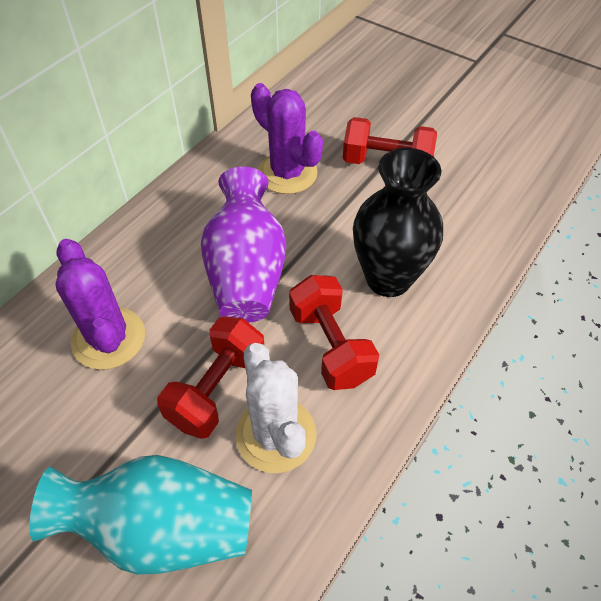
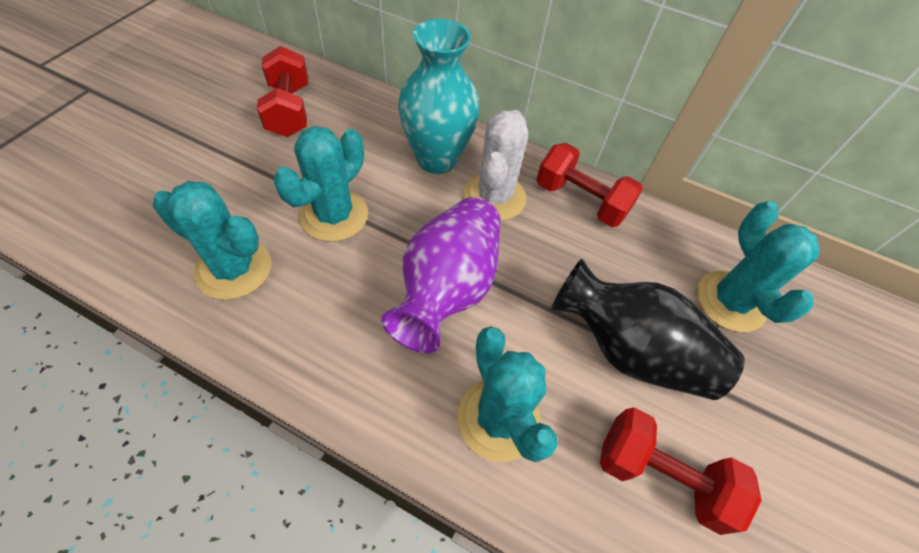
purple cactus: [55,239,145,370] [251,83,323,194] = 2 -> none = 0
turquoise cactus: none = 0 -> [153,181,271,300] [273,126,368,242] [457,326,558,462] [697,201,819,332] = 4

